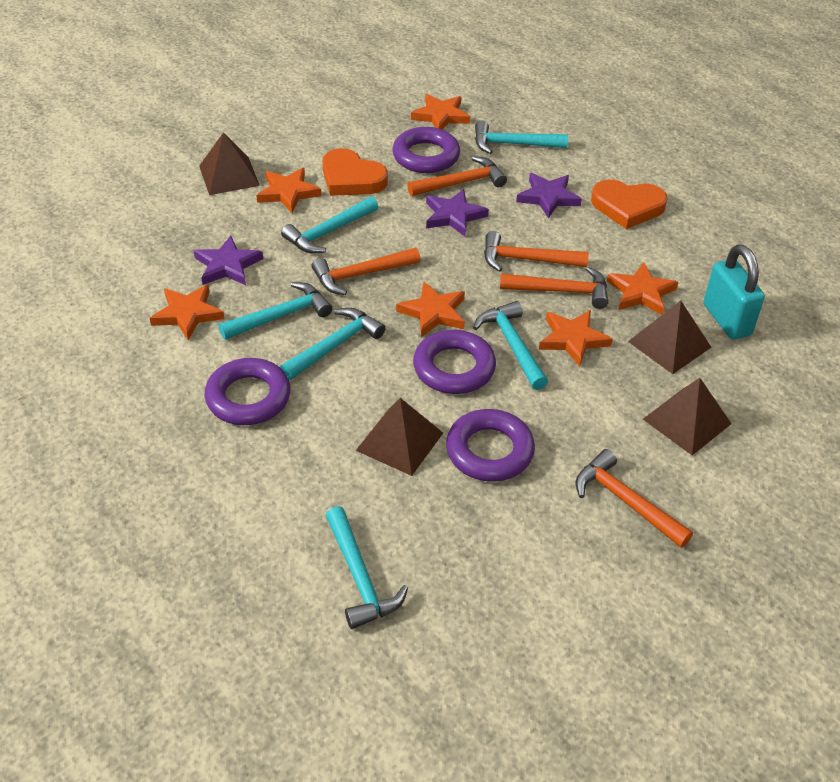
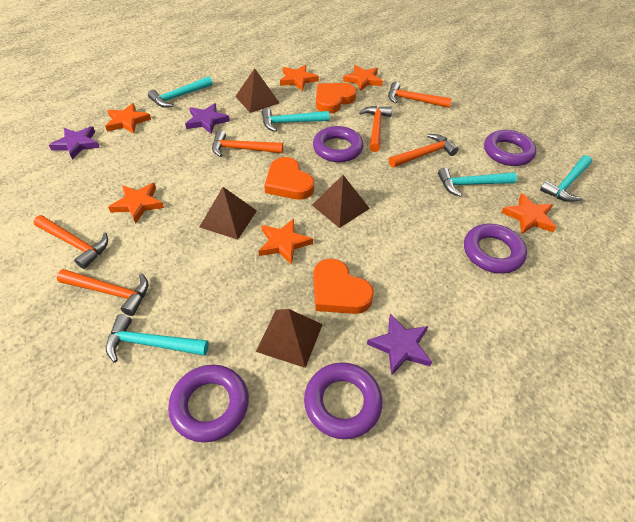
orange hammer: [311,248,420,295] [407,156,507,196] [484,231,589,272] [500,267,608,309] [576,449,693,548] = 5 -> [34,215,108,269] [57,269,148,316] [212,130,283,157] [359,106,392,152] [388,81,452,108] [389,134,458,168] = 6
orange heart: [322,148,388,196] [591,179,667,229] = 2 -> [264,157,314,200] [313,259,374,314] [316,83,357,113] = 3
purple ring: [204,358,291,425] [392,127,460,173] [413,330,496,394] [446,409,535,482] = 4 -> [168,365,249,442] [304,362,383,439] [313,126,364,162] [464,224,527,274] [484,130,536,166] = 5
turquoise hammer: [219,282,333,340] [280,308,385,380] [281,197,378,254] [325,506,408,629] [473,301,548,390] [475,121,568,154] = 6 -> [106,314,209,363] [148,76,213,108] [262,108,329,132] [438,167,517,197] [540,155,592,202] = 5
turquoise padlock: [703,245,765,340] = 1 -> none = 0

